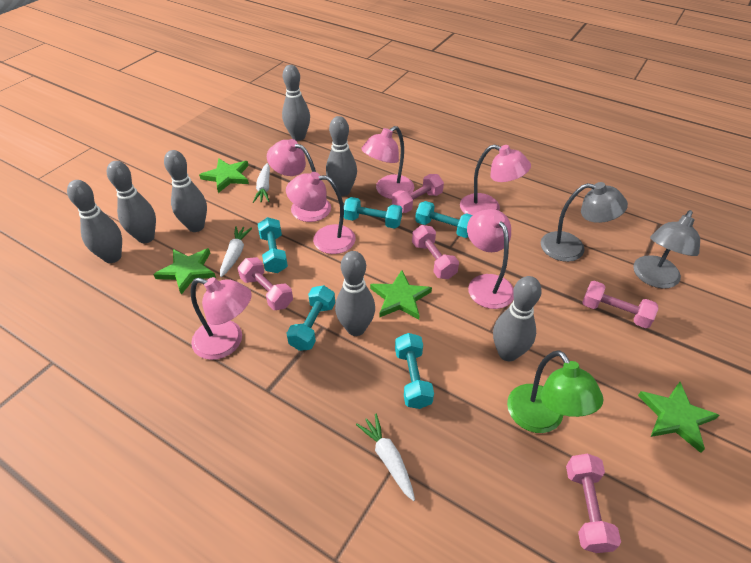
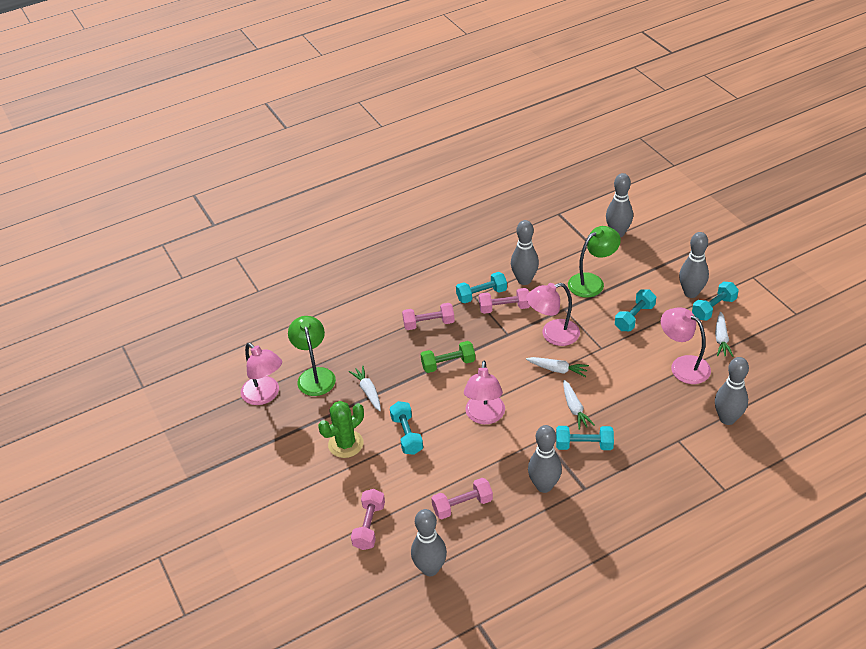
green cactus: none = 0 -> [318,401,364,458] = 1
green dumbbell: none = 0 -> [421,341,475,373] = 1
green lamp: [507,350,604,433] = 1 -> [288,316,336,396] [568,226,621,297] = 2
green star: [153,248,216,295] [199,158,249,193] [370,270,432,320] [638,382,719,453] = 4 -> none = 0
grey bowling pin: [67,180,122,263] [107,161,156,243] [164,150,207,232] [282,65,310,141] [326,116,357,196] [335,251,375,336] [493,276,542,361] = 7 -> [411,509,447,576] [511,220,539,285] [528,425,562,493] [606,173,633,237] [679,232,709,298] [715,357,749,425] = 6
grey lamp: [541,182,628,262] [633,210,700,289] = 2 -> none = 0
pink dumbbell: [238,257,293,310] [392,174,444,213] [412,225,459,279] [566,454,621,553] [582,281,659,328] = 5 -> [351,489,385,550] [402,303,455,330] [431,478,493,519] [479,288,530,314] = 4
pink lamp: [191,277,252,360] [267,139,331,222] [286,172,355,254] [361,126,414,199] [460,144,531,215] [467,209,514,309] = 6 -> [241,343,282,405] [464,361,505,424] [526,283,580,346] [661,307,711,384] = 4
white carrot: [220,226,252,277] [253,163,270,203] [356,414,415,501] = 3 -> [349,366,381,411] [526,357,589,377] [563,380,594,430] [715,312,733,357] = 4

